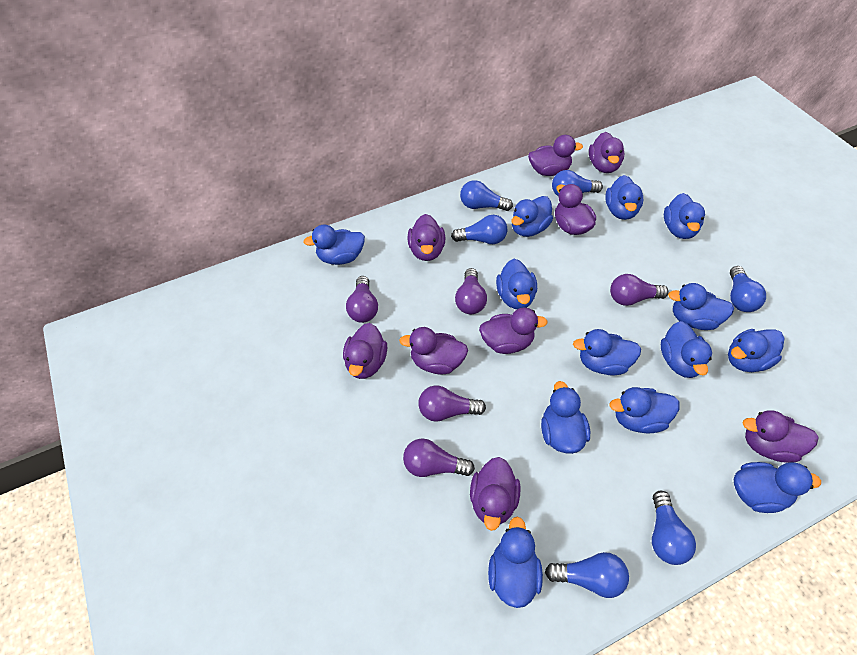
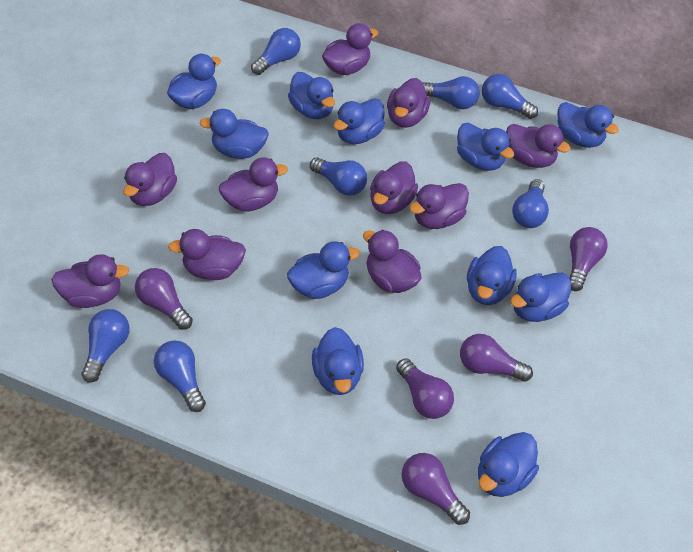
blue duck: [303,225,365,265] [488,517,543,608] [496,259,537,309] [511,196,553,237] [541,381,590,454] [573,329,641,376] [605,175,643,220] [610,387,680,433] [661,321,712,378] [664,193,705,239] [668,283,734,330] [728,329,784,372] [734,462,821,513] = 13 -> [167,54,221,109] [199,109,269,159] [287,241,360,299] [288,72,335,119] [312,327,364,395] [334,98,385,144] [457,123,514,171] [467,246,517,305] [478,432,539,497] [510,273,572,322] [557,102,619,148] = 11
blue light bulb: [451,215,507,244] [460,180,513,211] [545,552,629,598] [552,170,603,196] [652,491,696,565] [730,266,766,312] = 6 -> [82,309,130,383] [154,340,206,412] [251,28,301,75] [310,157,367,196] [423,76,480,109] [482,74,538,119] [512,179,549,228] = 7
purple duck: [343,323,387,379] [399,327,468,375] [407,214,445,261] [470,457,520,531] [479,307,548,354] [528,135,583,176] [555,184,596,235] [589,132,624,173] [742,411,819,463] = 9 -> [51,254,129,308] [123,153,177,206] [168,229,246,280] [219,157,288,211] [322,23,378,75] [363,230,421,293] [370,162,418,214] [387,78,430,128] [409,183,469,229] [506,124,571,168] = 10

